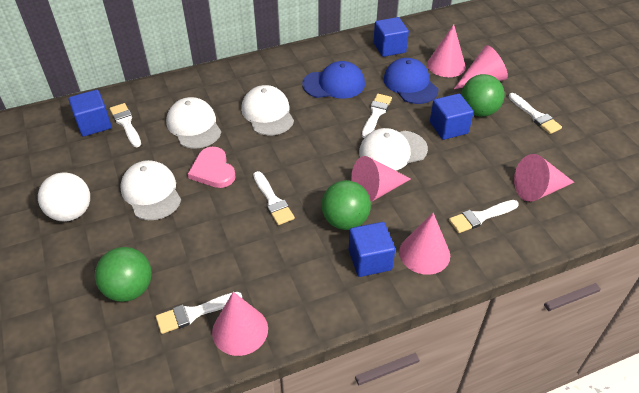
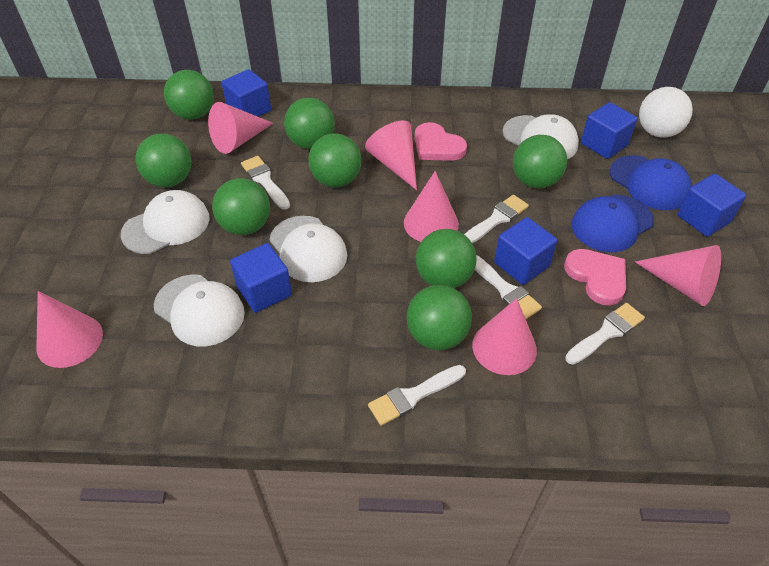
blue cube: [69,90,112,136] [349,222,395,277] [373,17,409,57] [430,94,474,140] = 4 -> [222,69,271,117] [230,243,292,313] [494,217,557,285] [581,102,637,159] [677,174,746,237] = 5
green ball: [95,247,152,302] [321,180,371,230] [461,74,505,117] = 3 -> [135,133,191,187] [164,70,214,120] [212,178,270,235] [284,98,335,149] [308,133,362,187] [407,285,472,350] [416,229,477,288] [513,135,567,189] = 8
pink heart: [188,147,236,188] = 1 -> [415,122,467,161] [564,249,626,305] = 2
white brush: [110,103,141,147] [156,292,242,334] [253,171,295,225] [362,94,392,138] [449,200,519,233] [508,93,562,134] = 6 -> [241,156,290,210] [368,365,466,426] [464,195,529,244] [475,255,542,319] [565,303,645,364] = 5

